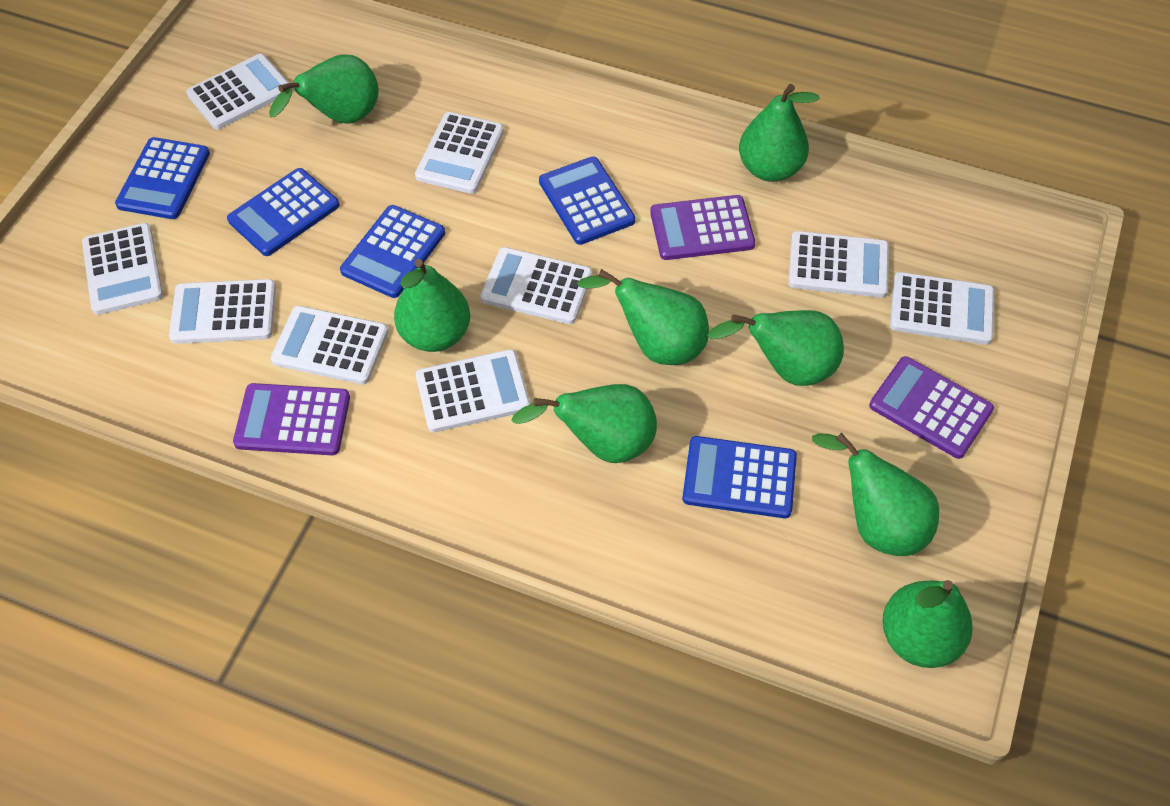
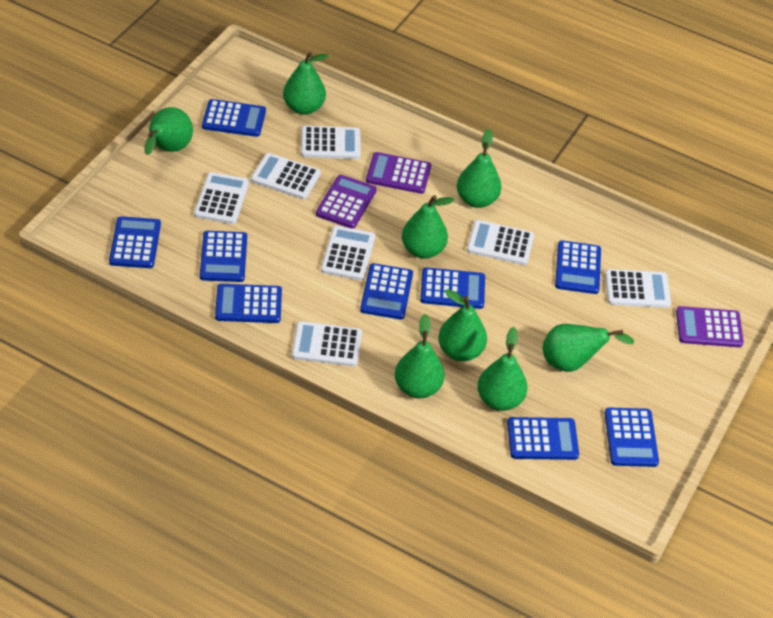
blue calculator: [115,137,210,219] [227,168,340,256] [340,205,445,298] [539,156,635,245] [682,436,797,518] = 5 -> [109,216,161,268] [200,231,247,282] [202,99,266,137] [215,284,282,323] [360,263,413,320] [420,267,485,309] [507,417,579,460] [555,240,601,294] [605,407,659,467] = 9
white calculator: [82,223,163,315] [169,279,276,344] [186,54,292,129] [271,306,388,385] [415,112,504,194] [416,349,530,432] [480,247,592,324] [788,231,889,298] [890,272,994,345] = 9 -> [194,172,249,224] [251,153,321,199] [292,321,362,367] [301,126,361,159] [321,226,375,280] [467,220,534,265] [605,269,671,308] = 7

